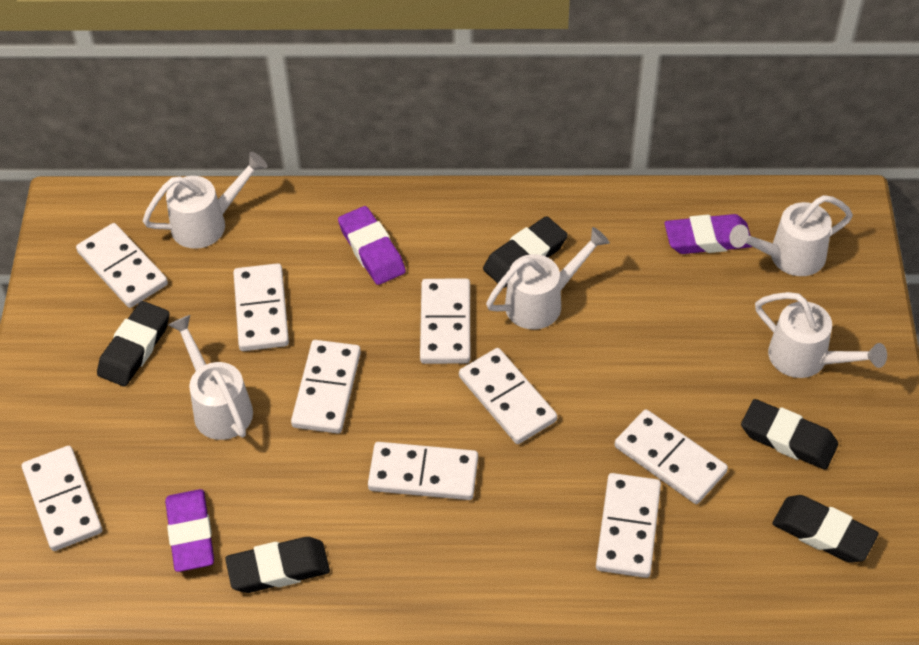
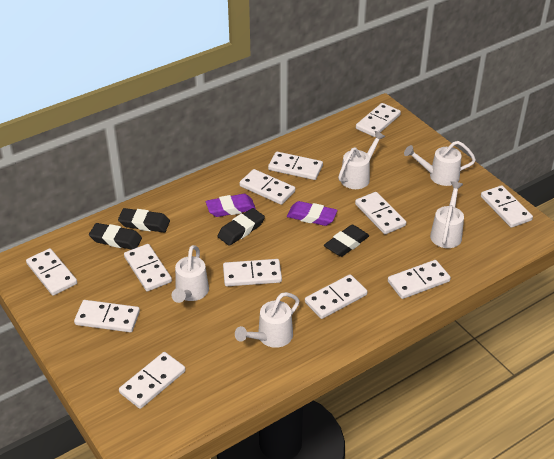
black eraser: [97,301,170,386] [225,537,330,593] [483,216,568,288] [741,399,838,470] [772,495,878,563] = 5 -> [89,223,142,250] [118,208,170,232] [217,208,265,246] [324,224,369,257] = 4
purple eraser: [165,489,214,572] [338,206,406,285] [664,214,752,254] = 3 -> [206,194,256,217] [287,201,337,226] = 2
white domino: [22,446,102,551] [76,223,168,308] [233,263,289,351] [291,340,361,434] [368,442,478,500] [420,278,470,364] [459,348,557,444] [596,473,661,578] [615,409,728,504] = 9 -> [26,248,77,296] [74,300,140,332] [119,352,186,409] [124,244,172,291] [223,259,282,286] [239,169,295,205] [268,152,323,180] [305,274,367,319] [355,192,406,234] [356,103,401,137] [388,260,451,299] [481,185,533,228] = 12

